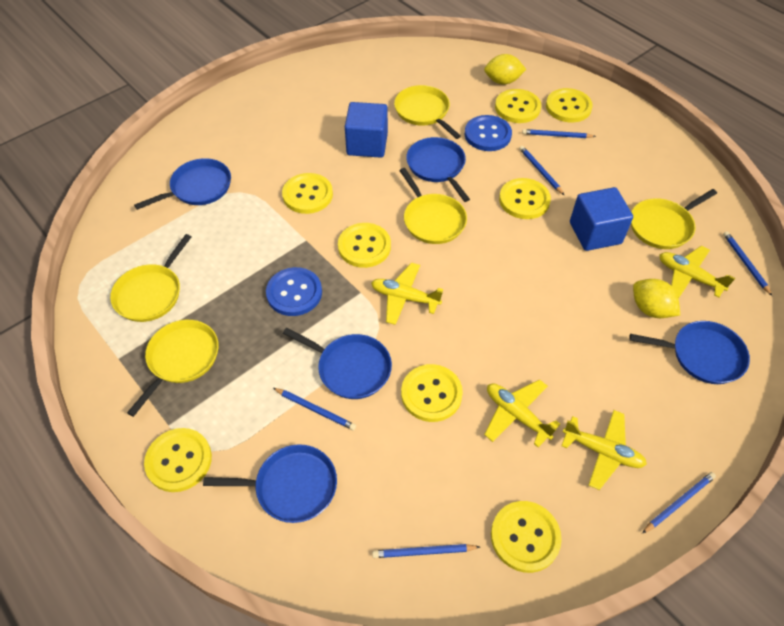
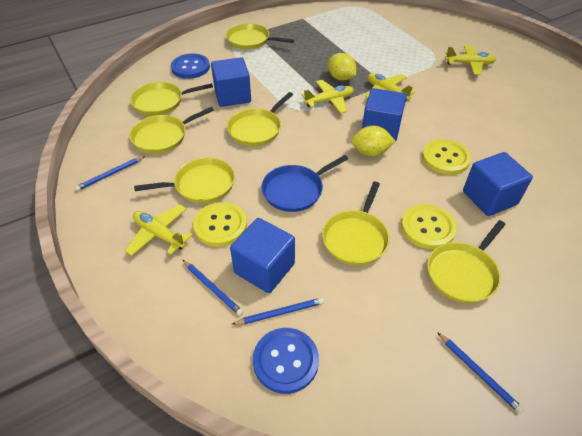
blue cube: [345,102,388,158] [570,187,633,251] = 2 -> [211,57,251,107] [230,218,295,293] [362,88,406,141] [463,152,533,216] = 4
blue pan: [134,158,231,210] [203,444,337,523] [283,328,392,399] [406,137,470,202] [629,321,750,384] = 5 -> [261,155,348,212] = 1
blue pencil: [273,388,356,431] [372,544,480,558] [519,146,564,195] [522,129,596,138] [642,472,716,533] [723,231,772,296] = 6 -> [75,156,145,191] [183,260,243,316] [232,298,324,325] [437,332,524,414] = 4
yellow button: [144,428,212,492] [282,173,333,214] [338,223,391,268] [401,364,463,422] [491,501,562,573] [495,89,541,123] [499,178,551,219] [546,88,593,122] = 8 -> [193,202,247,247] [401,204,457,249] [422,139,471,175] = 3
yellow pan: [110,234,191,322] [127,320,219,417] [394,85,461,139] [399,168,467,244] [631,189,717,249] = 5 -> [130,82,213,116] [130,107,214,154] [134,158,235,203] [226,23,294,49] [227,92,293,146] [322,182,389,265] [427,220,506,303] = 7

